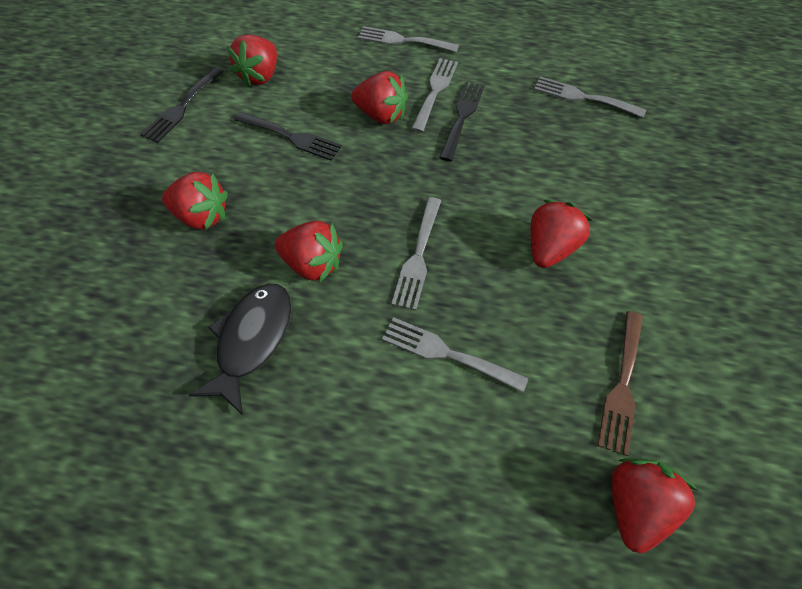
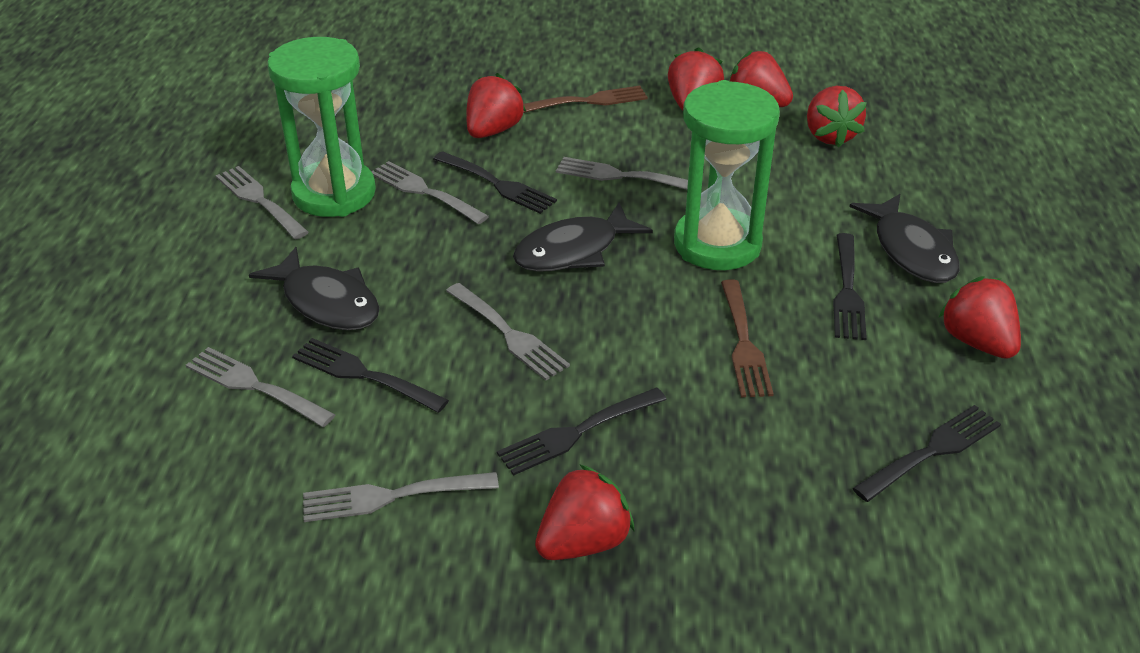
black fish: [189,284,291,415] = 1 -> [249,247,379,330] [513,203,653,272] [849,194,960,283] = 3
black fork: [141,67,224,143] [234,112,342,161] [439,81,484,161] = 3 -> [292,338,449,413] [433,151,557,214] [497,387,667,476] [833,233,867,340] [853,405,1001,502] = 5
brown fork: [597,311,643,456] = 1 -> [523,86,648,113] [721,279,773,397] = 2
green hourglass: none = 0 -> [267,37,376,217] [674,80,780,270] = 2
grey fork: [358,26,459,53] [382,317,528,393] [391,197,441,310] [411,58,458,132] [534,76,646,118] = 5 -> [186,347,336,427] [216,166,309,240] [303,472,499,522] [371,161,489,224] [446,283,570,380] [556,157,688,190] = 6

